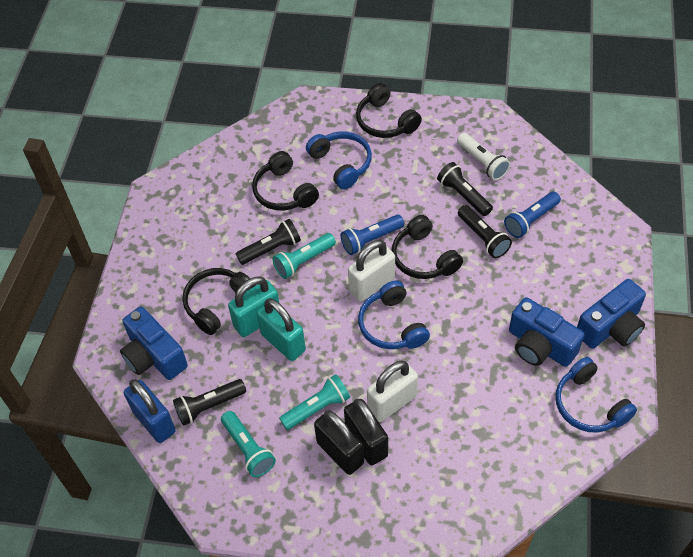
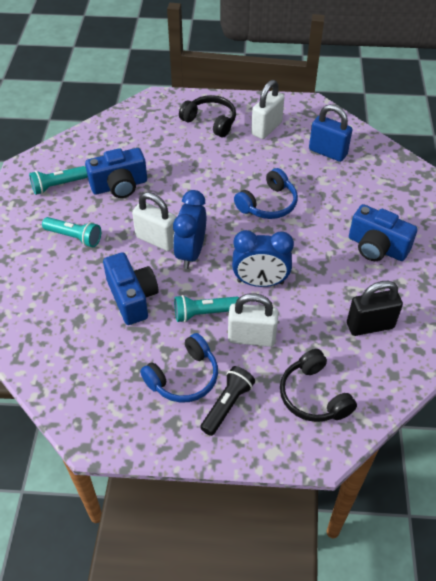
black flashlight: [173,379,246,426] [236,219,301,265] [437,162,493,216] [458,205,512,258] = 4 -> [200,366,255,436] = 1
black headphones: [182,268,256,335] [252,151,319,211] [356,83,422,138] [392,215,463,279] = 4 -> [179,95,236,137] [280,349,357,422] = 2
black padlock: [314,411,364,475] [344,399,388,465] = 2 -> [347,281,403,336] = 1
blue clock: none = 0 -> [173,190,206,269] [232,230,294,287] = 2
blue flashlight: [340,215,404,255] [504,192,561,238] = 2 -> none = 0
blue headphones: [306,131,372,189] [358,281,430,349] [556,357,637,433] = 3 -> [140,333,218,403] [234,168,298,219] = 2
turquoise padlock: [228,276,279,337] [257,298,306,361] = 2 -> none = 0
white flashlight: [457,133,510,180] = 1 -> none = 0
white padlock: [348,240,395,301] [367,361,418,422] = 2 -> [132,192,176,251] [228,293,278,347] [251,80,284,139] = 3

